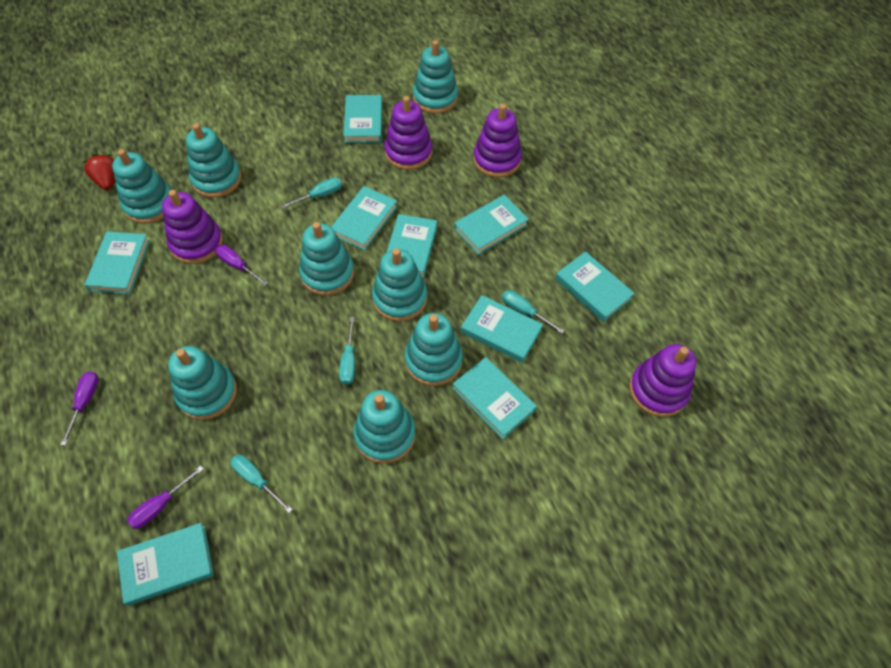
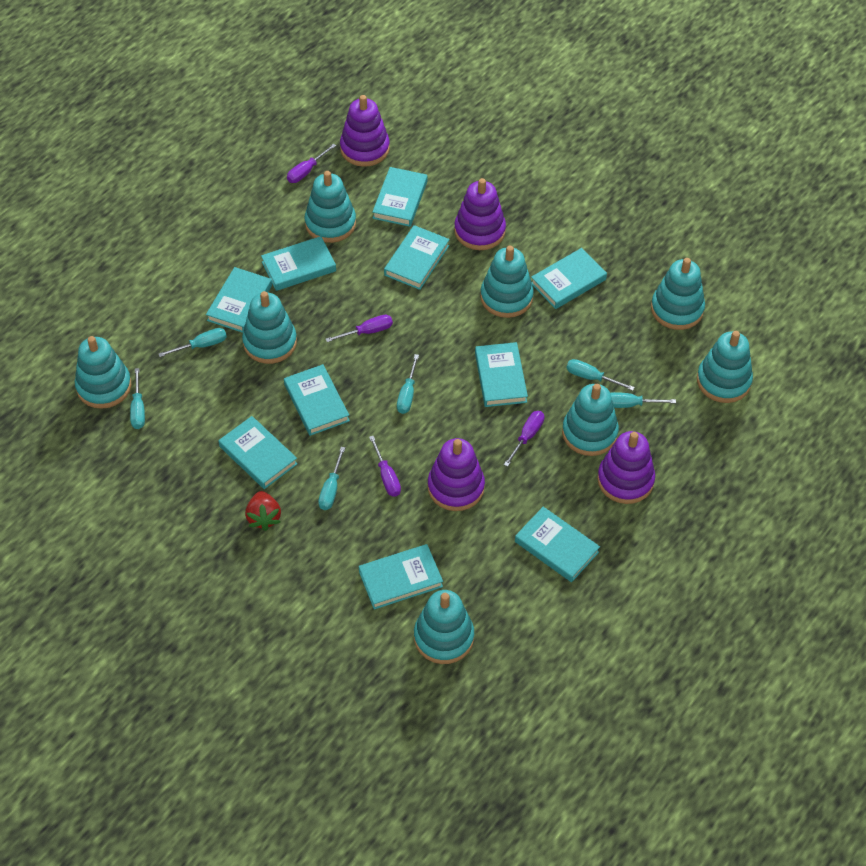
purple screwdriver: [61,371,99,446] [127,466,204,529] [215,245,268,286] = 3 -> [287,144,336,183] [326,315,393,342] [369,436,401,497] [504,411,544,467] = 4
turquoise book: [85,231,150,294] [117,523,214,606] [331,186,397,250] [343,95,382,143] [387,214,437,278] [452,357,537,439] [454,195,529,255] [461,295,543,363] [555,251,635,322] = 9 -> [206,267,272,333] [219,416,298,489] [261,236,336,291] [284,364,350,436] [359,544,443,610] [372,167,427,227] [384,225,450,290] [475,342,528,407] [515,507,600,582] [531,248,607,309] = 10
turquoise screwdriver: [231,455,293,513] [281,177,342,209] [339,317,355,385] [502,290,565,334] = 4 -> [130,368,145,429] [158,328,227,357] [318,447,345,510] [397,354,419,414] [567,359,635,391] [610,392,676,408] = 6

